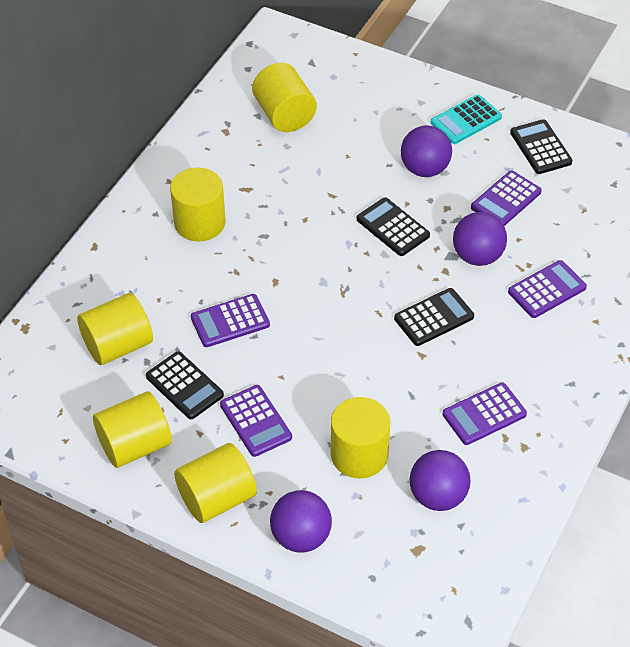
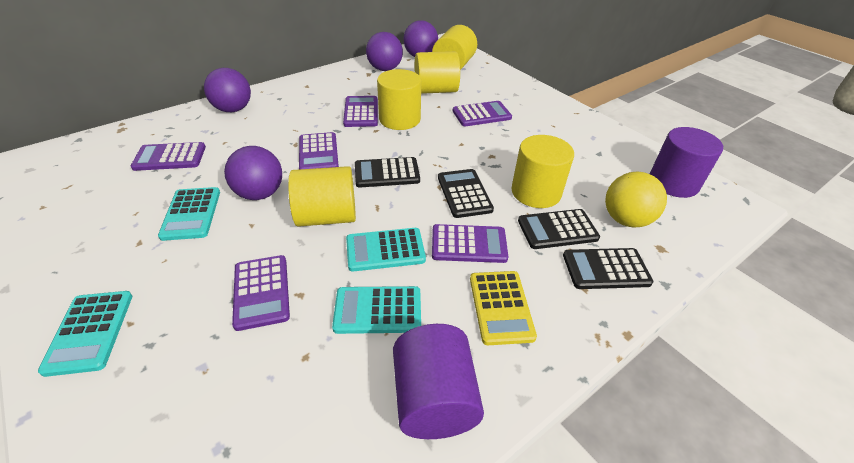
purple calculator: [191,294,270,347] [220,385,292,457] [443,383,527,445] [471,171,542,226] [508,260,587,318] = 5 -> [131,142,206,171] [232,255,290,331] [299,132,339,169] [343,96,378,127] [432,224,508,263] [453,101,512,126] = 6
purple cylinder: none = 0 -> [393,324,484,439] [650,127,723,198] = 2
turquoise calculator: [431,94,502,144] = 1 -> [38,291,132,377] [158,187,220,241] [332,286,421,334] [346,228,426,272] = 4
yellow ball: none = 0 -> [605,172,667,228] = 1
yellow calculator: none = 0 -> [470,271,537,345] = 1
yellow cylinder: [77,293,153,365] [93,392,172,468] [170,167,226,241] [174,443,257,523] [252,63,317,132] [331,397,390,479] = 6 -> [288,166,356,227] [377,69,421,130] [415,51,460,94] [432,25,477,70] [511,135,574,208] = 5

